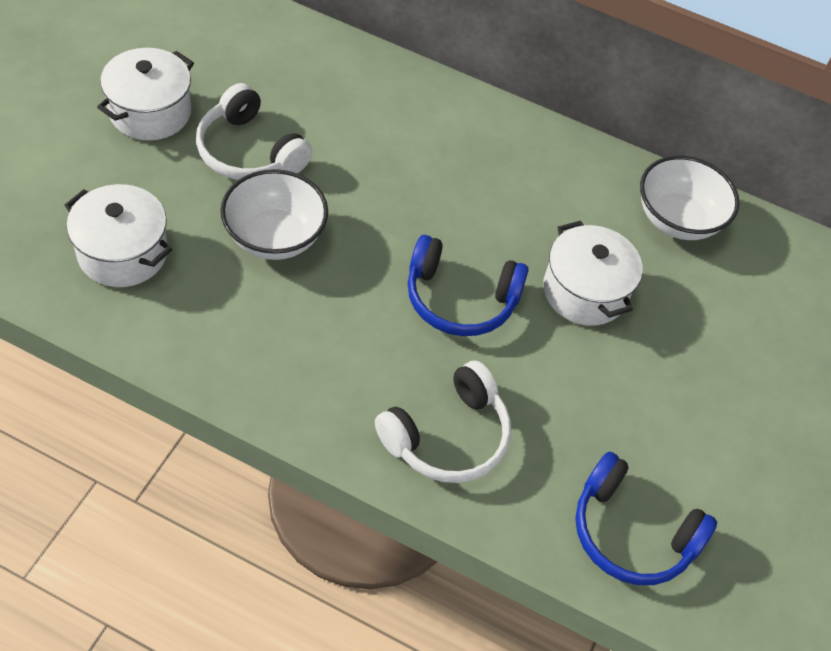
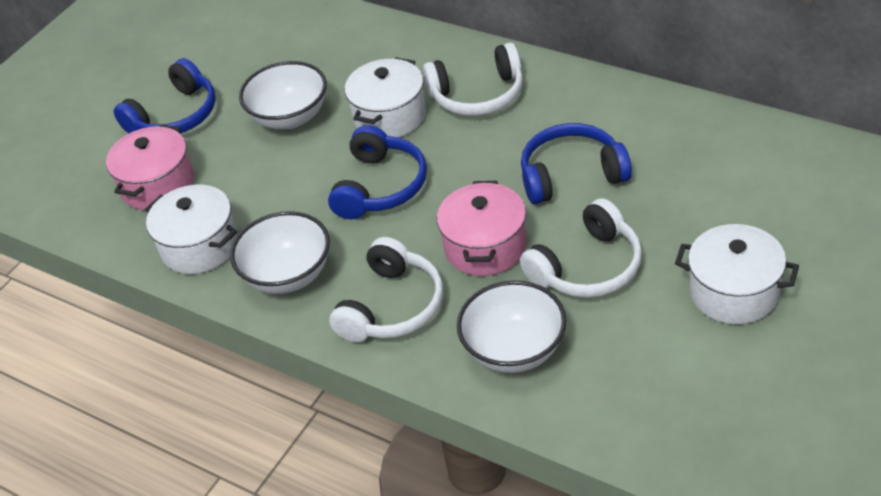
blue headphones: [408,235,529,336] [575,451,717,585] = 2 -> [114,58,216,134] [328,125,427,219] [521,123,632,204] = 3
pink pot: none = 0 -> [106,125,194,210] [437,181,527,276] = 2
white bowl: [220,169,328,260] [640,156,739,240] = 2 -> [230,211,330,294] [239,61,327,129] [457,281,566,373] = 3
white headphones: [196,83,313,180] [375,361,511,483] = 2 -> [329,237,443,342] [423,43,523,116] [520,198,642,298] = 3

